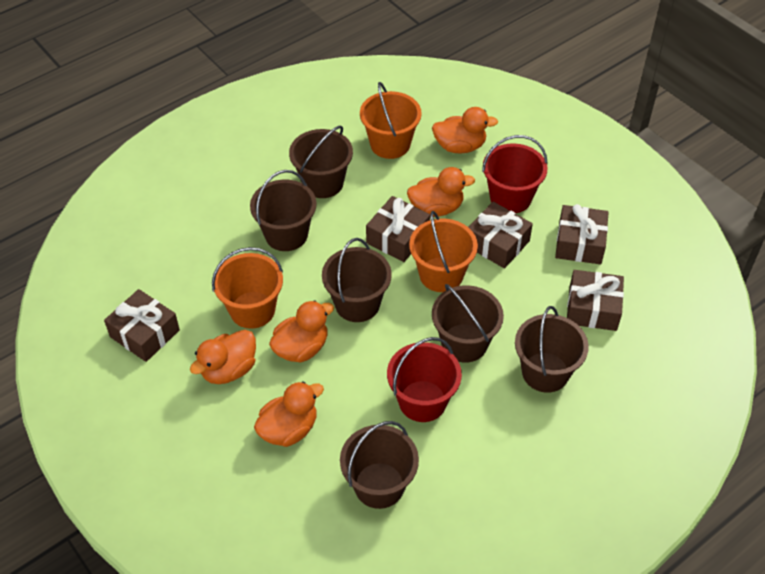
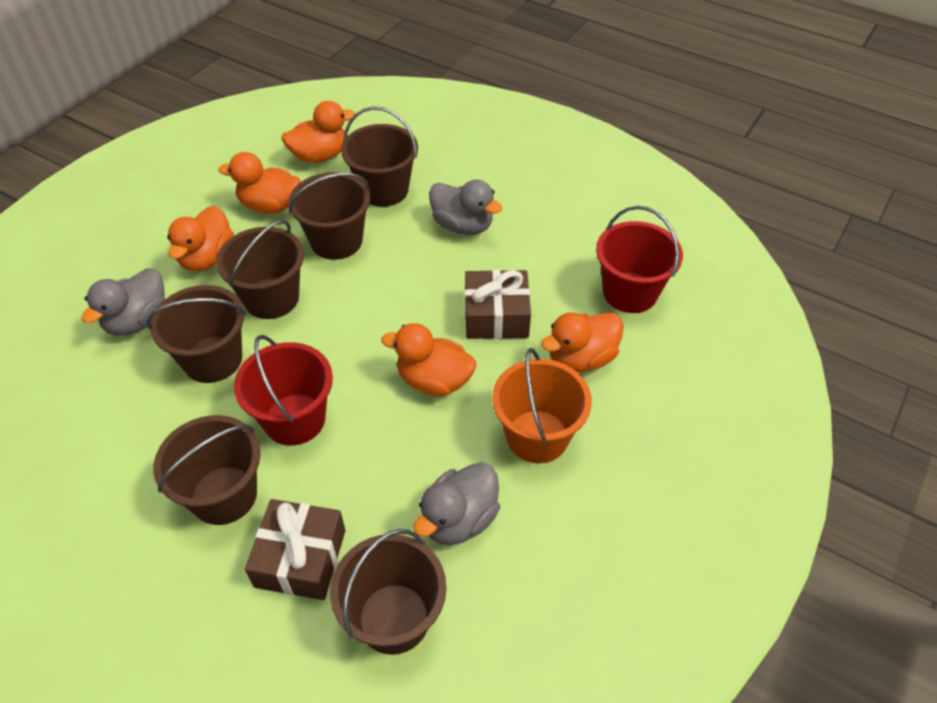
brown gift: [104,289,180,362] [366,196,430,262] [469,202,533,269] [555,204,609,264] [567,270,624,331] = 5 -> [245,499,345,600] [465,270,531,339] = 2
grey duck: none = 0 -> [81,268,165,336] [413,462,500,545] [429,180,502,235] = 3
orange bucket: [212,247,283,329] [360,82,422,159] [409,211,478,292] = 3 -> [492,348,592,463] = 1

